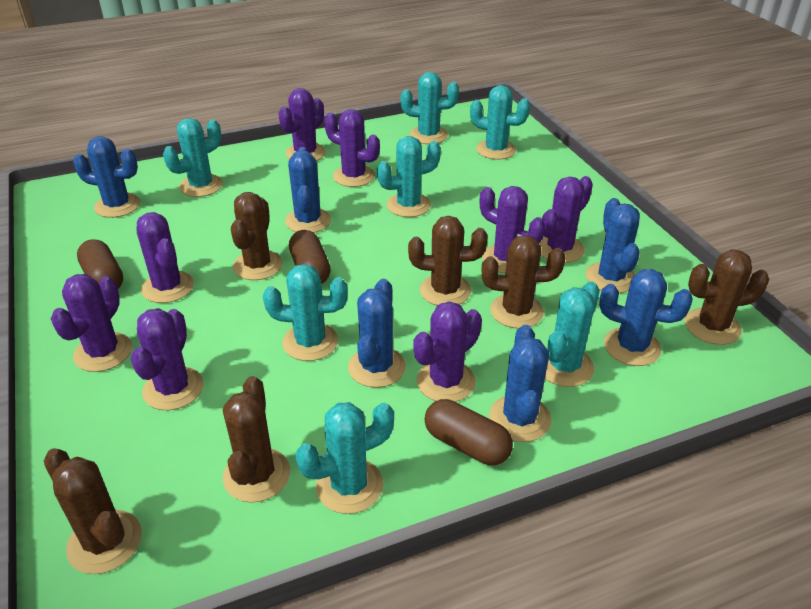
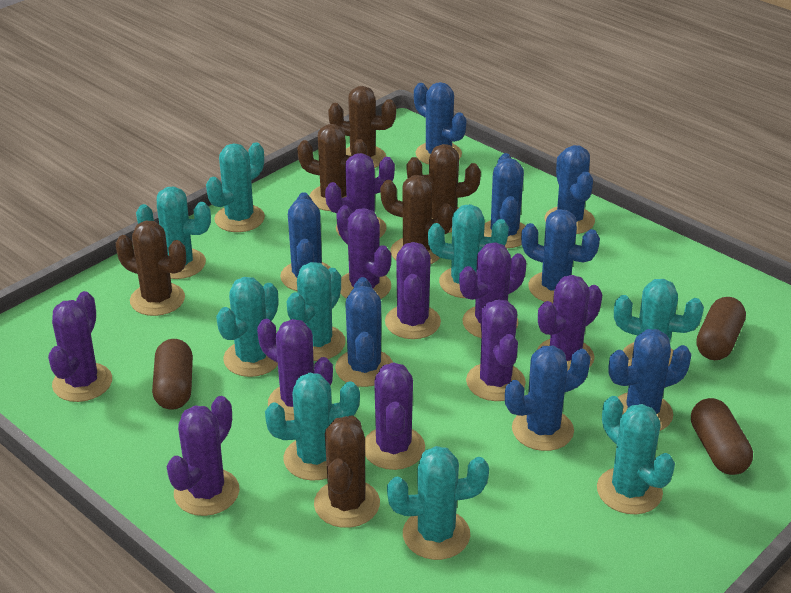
blue cactus: [73,136,140,218] [285,147,331,233] [348,279,406,388] [489,325,551,442] [586,198,640,293] [599,269,693,366] = 6 -> [280,192,331,291] [335,277,393,387] [414,82,467,164] [484,153,526,248] [505,346,591,451] [521,210,600,304] [544,145,595,234] [608,329,692,431] = 8
purple cactus: [51,274,132,372] [131,308,203,410] [136,212,194,303] [278,88,326,161] [324,109,380,187] [413,301,482,402] [480,186,545,273] [539,176,593,263] = 8 -> [48,291,112,402] [167,396,240,516] [257,319,333,421] [325,153,395,237] [336,205,391,299] [365,362,425,470] [385,242,441,339] [459,242,526,338] [466,299,526,401] [537,275,602,371] = 10
turquoise cactus: [163,118,223,197] [263,264,348,361] [295,402,394,514] [377,136,441,217] [401,72,459,144] [470,85,530,160] [545,281,600,387] = 7 -> [136,187,211,279] [206,142,265,232] [216,277,278,377] [265,373,360,481] [287,262,346,361] [387,446,489,560] [428,204,509,298] [597,396,675,514] [614,279,704,366] = 9

